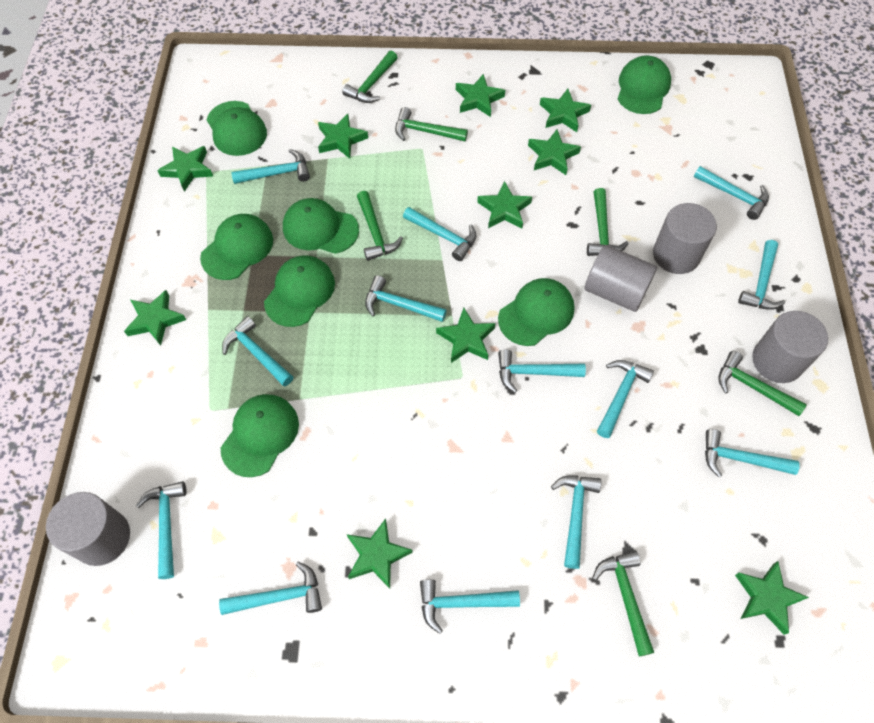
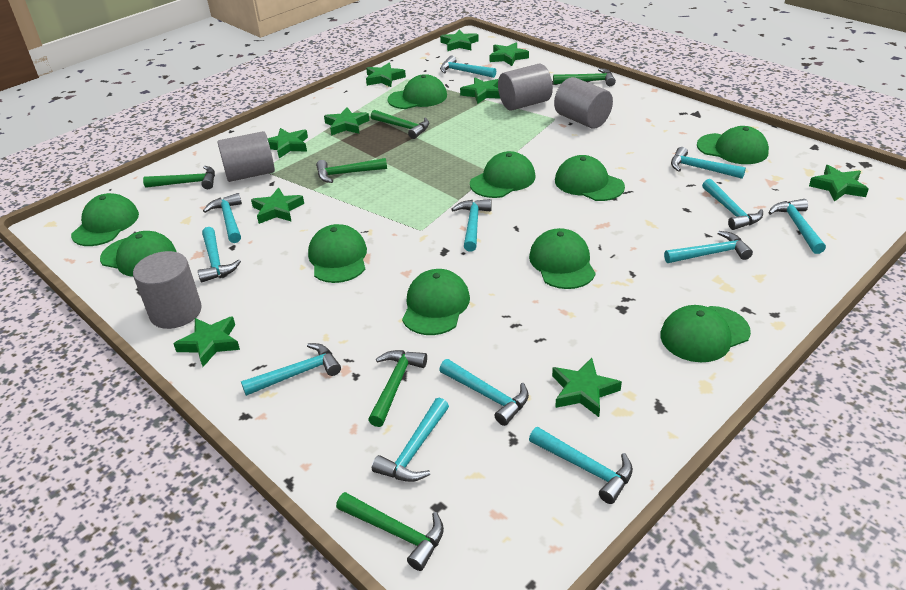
green cap: [200,214,273,280] [207,101,267,156] [221,394,299,477] [264,255,335,327] [283,198,359,254] [498,278,574,346] [618,56,671,114] = 7 -> [71,193,139,246] [100,231,177,277] [308,224,367,283] [388,74,447,109] [402,269,470,335] [470,151,536,198] [529,228,596,289] [555,155,625,201] [660,305,751,362] [697,126,769,164] = 10
turquoise hammer: [136,481,187,579] [219,561,322,615] [222,316,293,387] [231,149,310,184] [365,275,447,322] [403,207,477,261] [420,579,520,634] [498,349,586,393] [551,476,601,569] [597,360,654,438] [694,166,769,220] [705,429,800,477] [738,240,785,310] = 13 -> [198,227,241,282] [203,193,242,243] [241,343,341,396] [372,398,449,482] [439,359,529,426] [440,56,496,78] [451,199,492,251] [529,427,633,504] [664,231,753,263] [671,147,746,179] [702,179,763,230] [768,199,826,254] = 12

